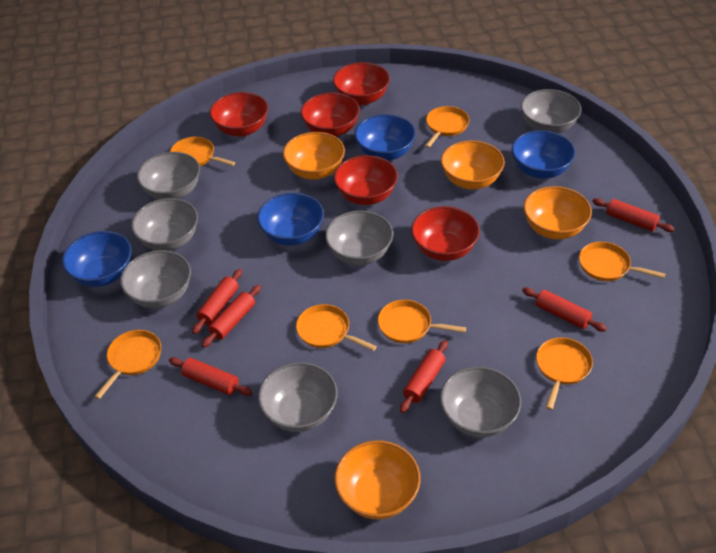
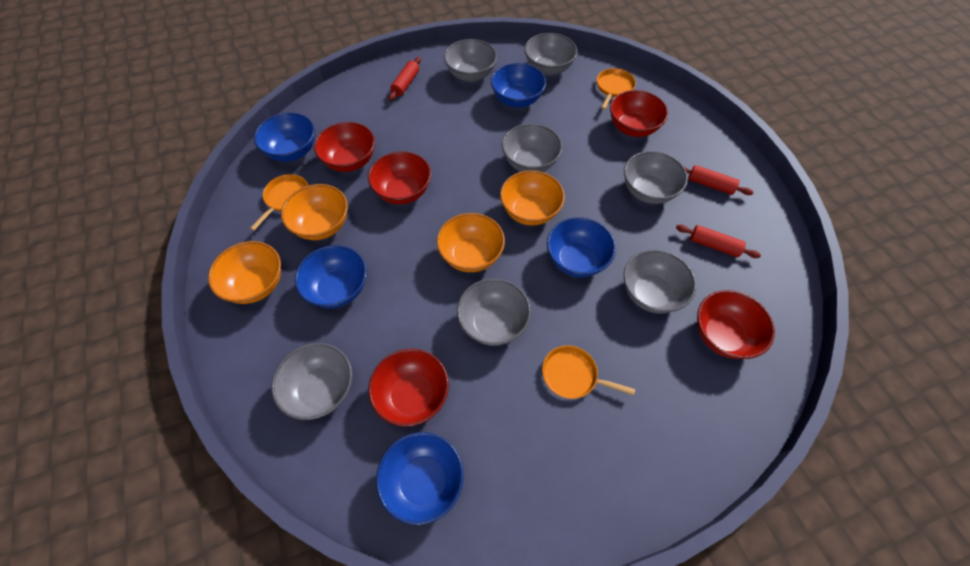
blue bowl: [62,231,132,287] [257,193,324,246] [355,114,416,161] [512,130,576,179] = 4 -> [254,112,315,162] [295,245,367,308] [376,432,464,525] [491,63,546,108] [547,217,616,277] = 5
orange pan: [94,330,161,399] [170,137,235,166] [296,304,377,351] [378,300,466,343] [425,106,470,148] [536,338,593,410] [579,242,665,281] = 7 -> [250,174,308,231] [542,346,635,399] [597,68,636,110] = 3
red rolling pin: [169,357,252,396] [192,269,242,334] [202,285,261,348] [400,340,448,413] [522,288,607,332] [592,198,675,232] = 6 -> [389,57,421,101] [676,225,761,258] [683,165,753,195] = 3

